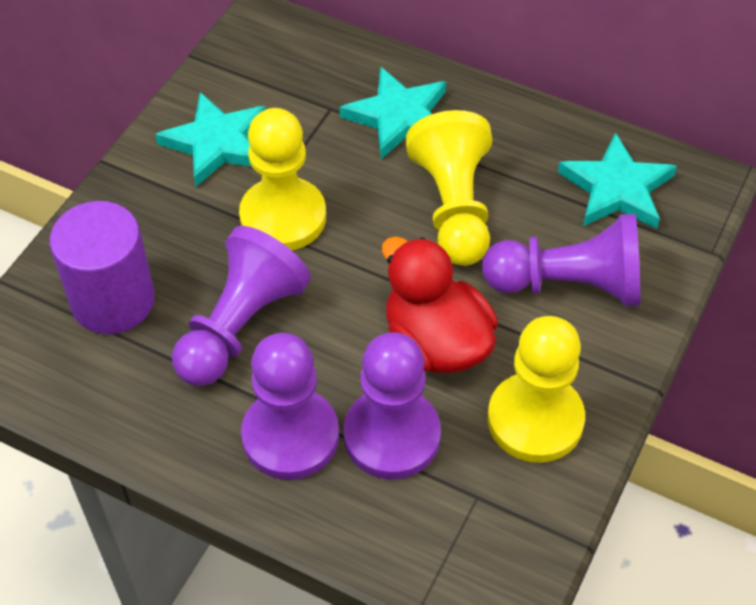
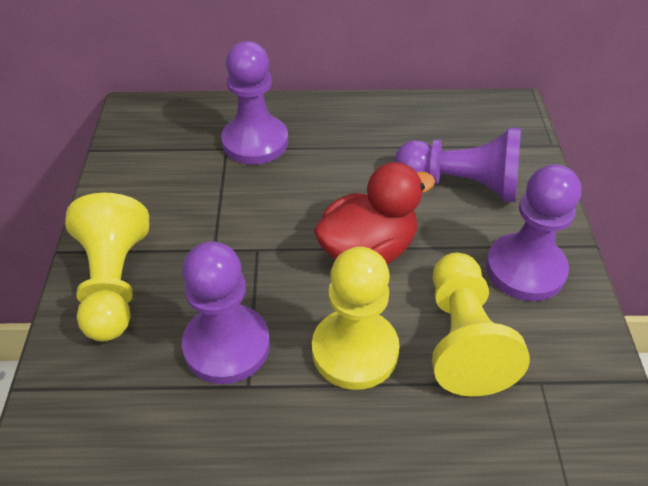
purple cylinder: [50,201,155,334] = 1 -> none = 0
turquoise star: [155,92,266,187] [340,67,446,159] [558,133,677,229] = 3 -> none = 0

